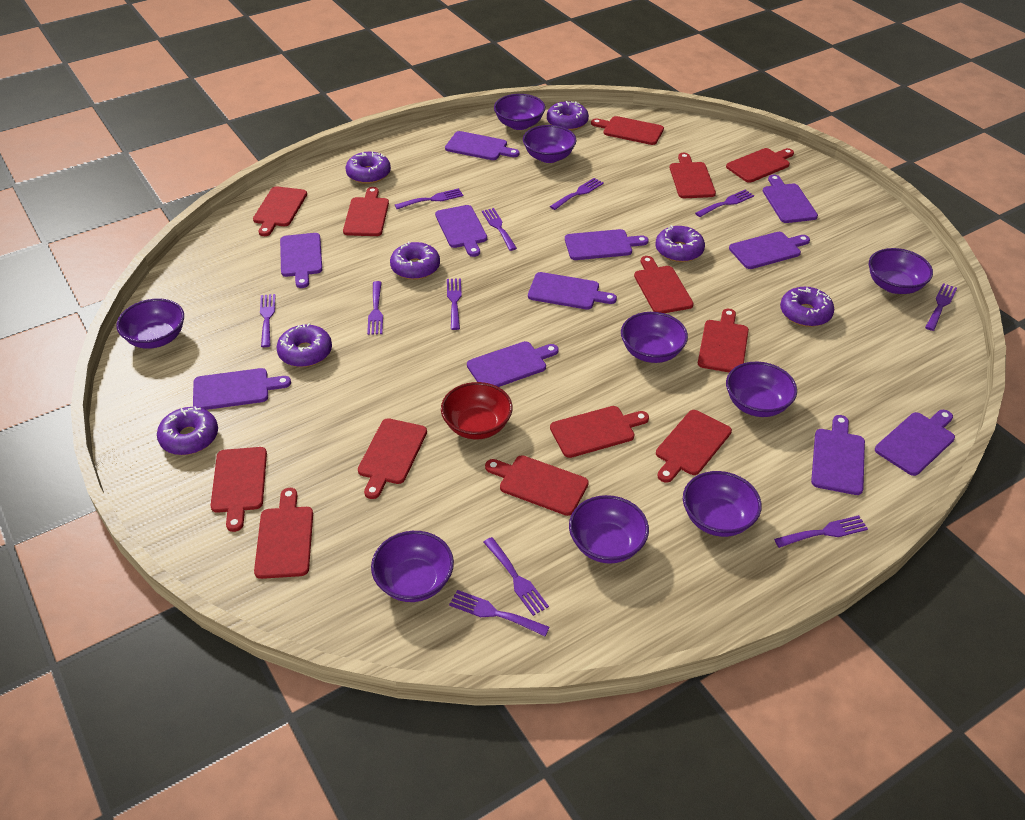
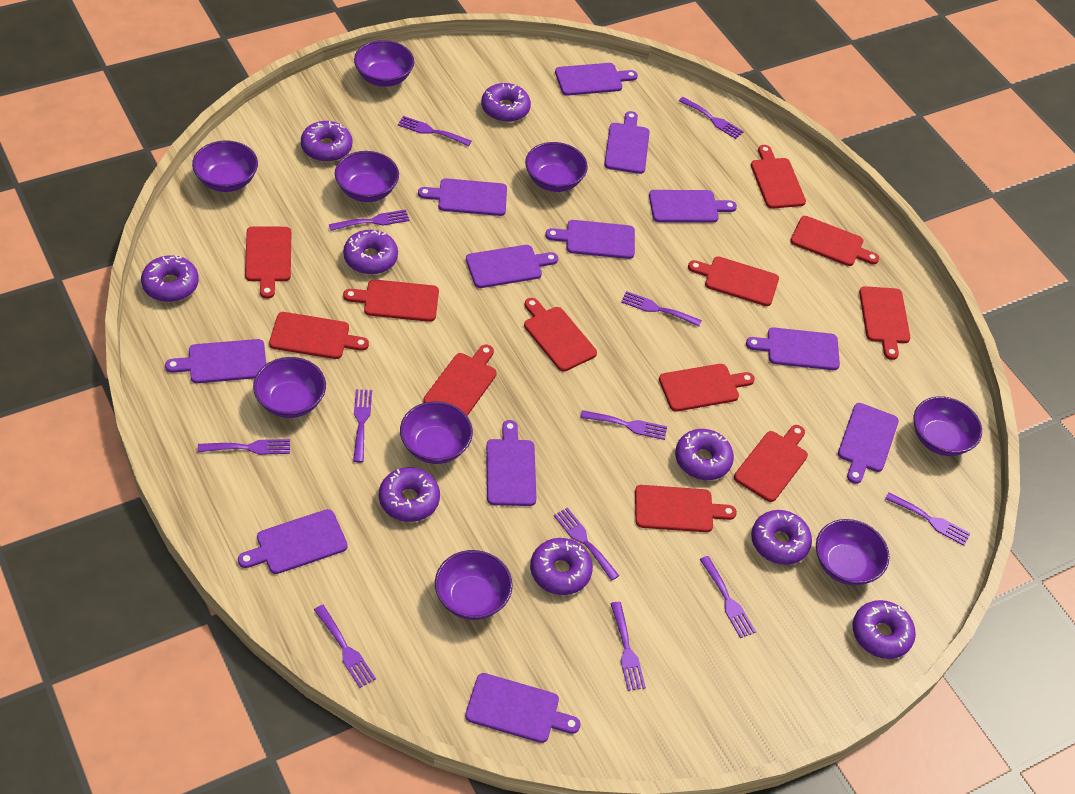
purple cutting board: [193,368,291,410] [280,233,322,288] [435,205,487,257] [445,131,519,160] [467,341,559,387] [528,272,617,310] [565,229,649,260] [729,232,810,269] [763,175,818,223] [811,415,865,495] [875,410,955,476] = 11 -> [165,339,266,383] [238,509,348,574] [418,178,507,216] [465,673,581,743] [466,245,558,288] [486,420,536,506] [545,220,635,259] [555,63,638,96] [604,111,650,174] [649,190,737,222] [746,327,840,370] [838,403,899,484] = 12
purple donut: [157,406,218,455] [276,323,332,367] [346,151,391,184] [390,242,440,280] [547,101,589,131] [655,225,705,262] [780,287,834,327] = 7 -> [141,255,199,302] [301,121,352,162] [343,230,398,275] [379,467,440,522] [481,83,531,122] [530,538,593,595] [675,429,734,480] [751,510,812,565] [853,600,916,659] = 9
purple fork: [260,294,275,347] [367,281,383,335] [395,188,463,209] [447,278,462,330] [449,590,549,636] [482,208,517,251] [483,537,549,616] [550,178,604,210] [695,190,754,217] [774,515,868,548] [925,283,957,331] = 11 -> [198,439,290,455] [314,605,376,688] [329,210,410,231] [353,389,372,463] [398,116,472,146] [554,507,619,581] [580,410,667,440] [610,602,646,691] [621,291,702,327] [679,97,744,139] [700,556,756,638] [885,492,971,546] = 12
red bowl: [441,382,513,439] = 1 -> none = 0
red cutting board: [210,447,267,532] [253,186,307,236] [254,488,313,579] [343,187,389,236] [358,418,427,499] [485,455,589,516] [550,406,649,458] [591,116,664,145] [634,256,694,313] [656,410,732,483] [670,153,716,198] [698,309,749,372] [726,148,794,183] = 13 -> [245,226,291,299] [269,312,369,359] [343,279,439,322] [423,345,497,416] [524,298,597,372] [635,485,737,532] [659,364,755,411] [688,256,779,306] [734,425,808,502] [751,145,806,209] [790,216,879,266] [859,286,910,360] = 12

